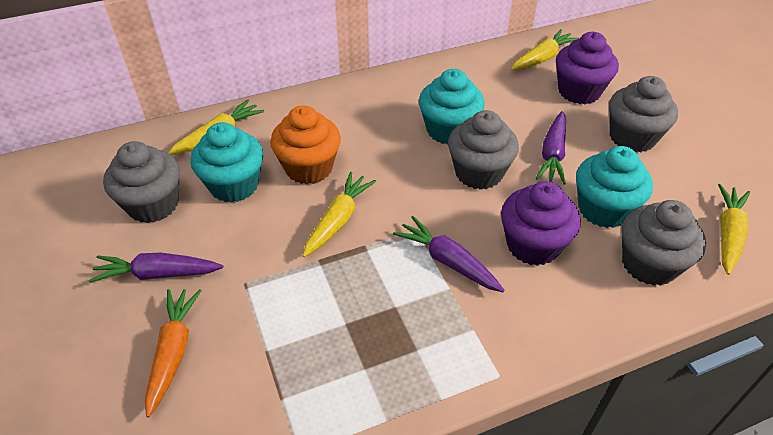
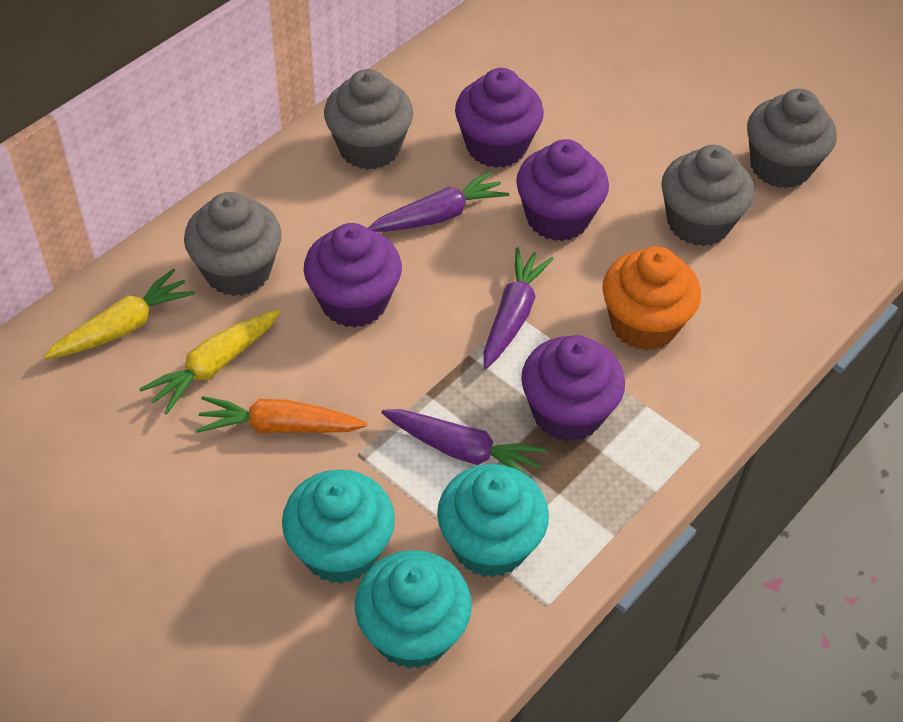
purple cupcake: [501,181,581,266] [556,32,619,104] = 2 -> [304,223,402,328] [455,68,544,168] [516,139,609,241] [521,335,625,442] = 4
yellow carrot: [168,99,264,155] [303,172,376,257] [511,29,579,70] [718,184,750,275] = 4 -> [43,269,195,359] [139,309,280,415] = 2

